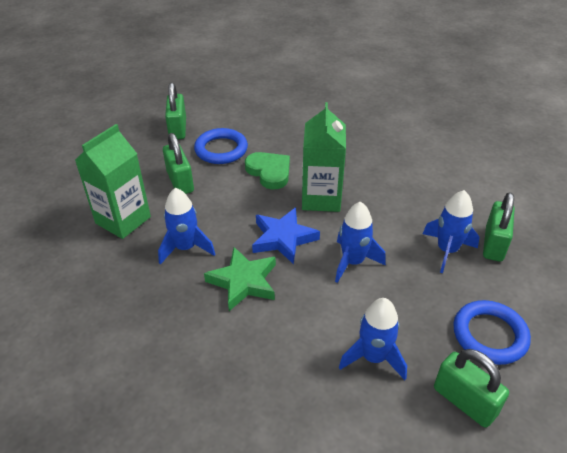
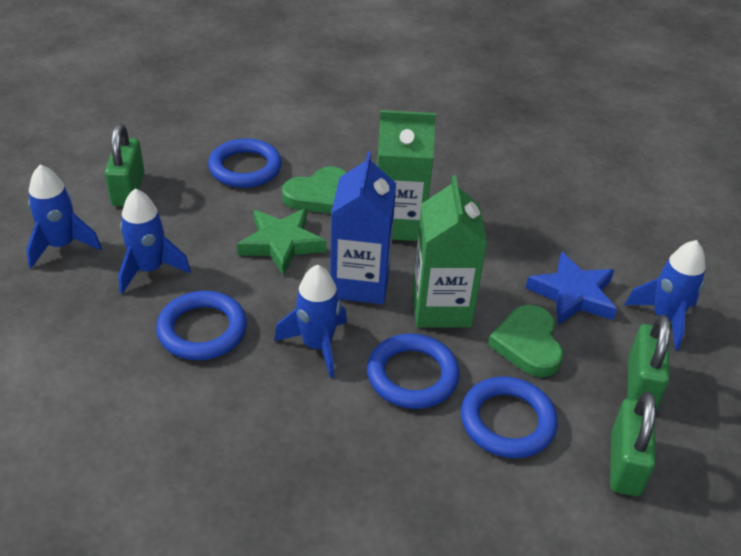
blue carton: none = 0 -> [330,152,396,304] = 1
blue ring: [194,128,248,164] [453,300,531,365] = 2 -> [156,291,247,360] [208,138,282,188] [367,334,460,409] [461,376,558,458] = 4
green heart: [245,152,290,190] = 1 -> [282,166,347,214] [488,305,563,377] = 2
green padlock: [163,133,194,194] [165,82,186,139] [434,349,509,428] [483,192,515,262] = 4 -> [105,123,144,206] [610,392,656,496] [627,315,670,410] = 3

